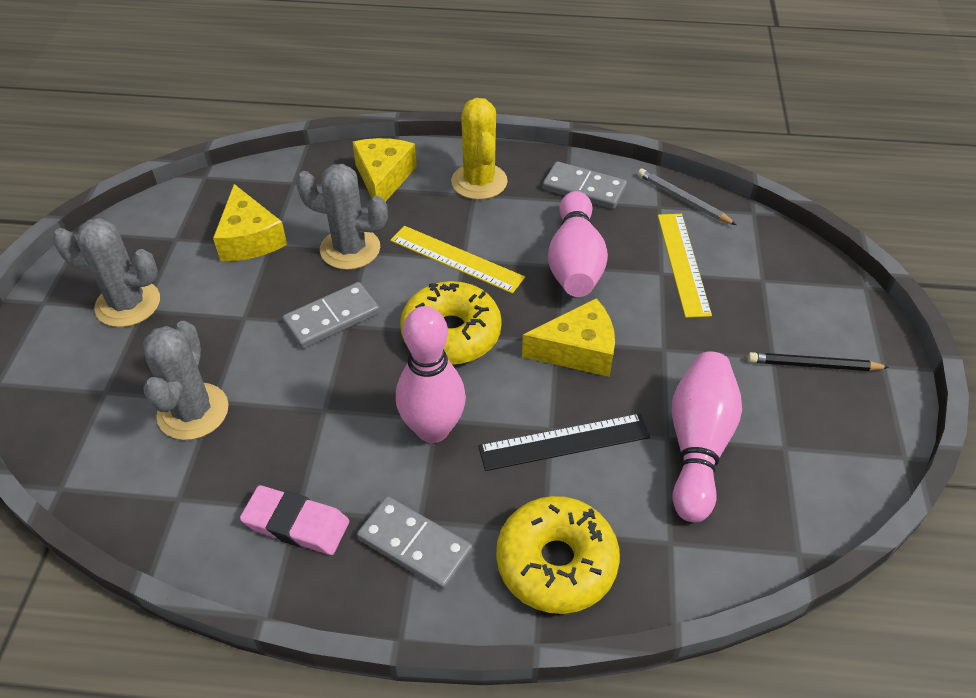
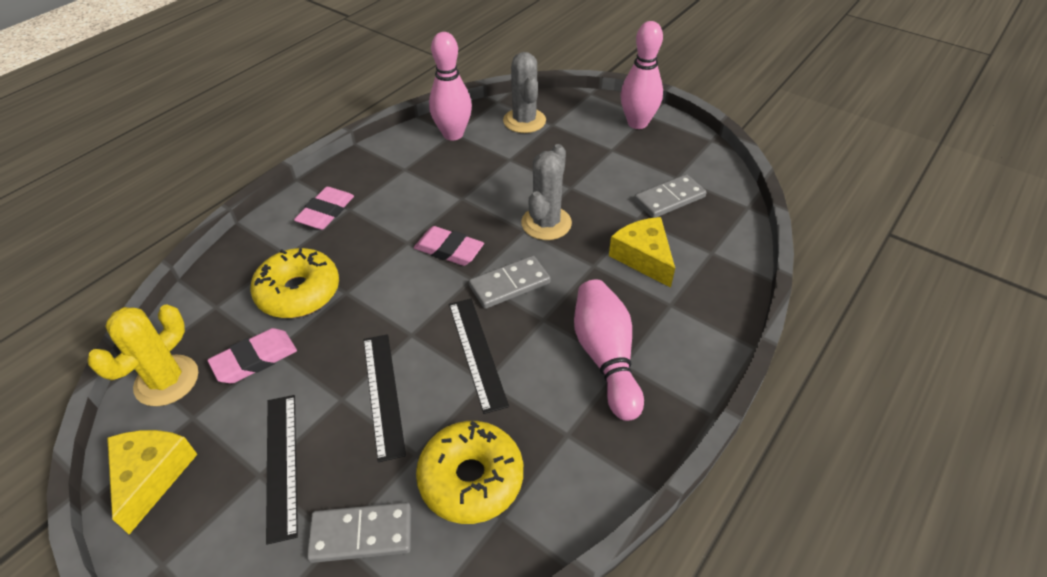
black pencil: [748,352,890,371] = 1 -> none = 0
black ruler: [478,414,650,471] = 1 -> [266,395,298,545] [363,334,406,462] [449,299,509,414] = 3
grey cactus: [52,218,160,327] [143,321,229,440] [296,164,388,270] = 3 -> [503,52,546,133] [521,144,572,240] = 2
grey pencil: [638,168,736,225] = 1 -> none = 0
pink eraser: [240,485,349,555] = 1 -> [208,328,297,384] [294,187,354,230] [414,226,484,266] = 3
yellow cheese: [213,184,287,261] [352,138,417,202] [522,298,615,377] = 3 -> [107,430,197,534] [609,217,675,288] = 2
yellow ruler: [390,226,525,294] [658,214,712,318] = 2 -> none = 0

